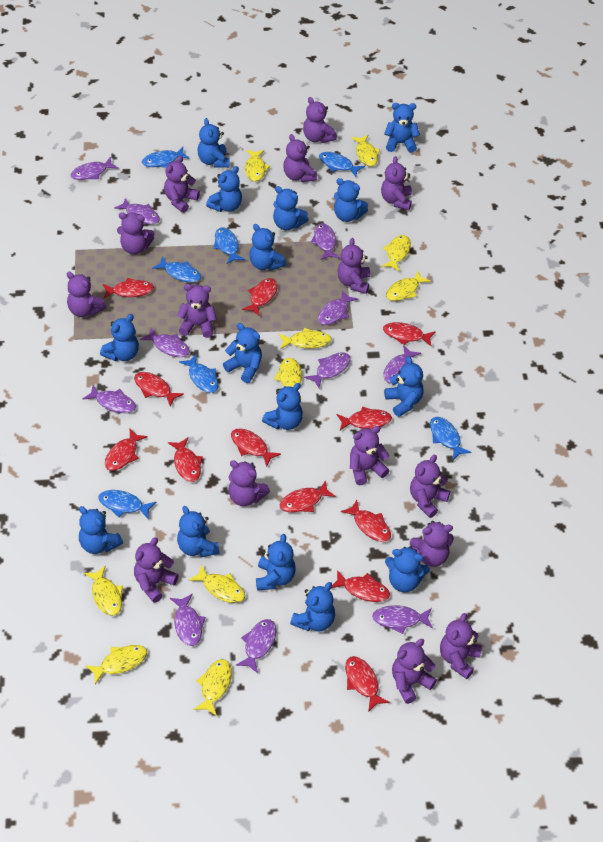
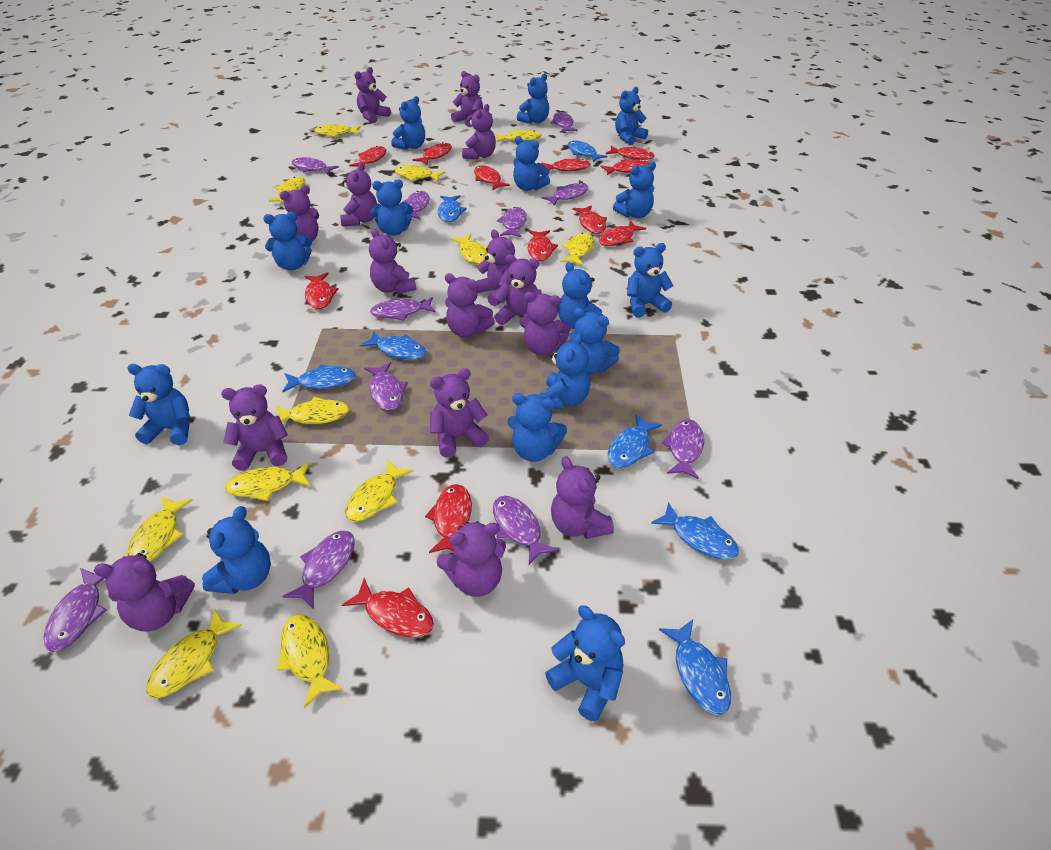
yellow fish: [84,566,123,616] [85,645,147,684] [188,565,245,603] [194,659,232,716] [245,150,270,182] [274,358,303,399] [279,328,332,349] [351,135,380,167] [381,235,411,272] [386,271,431,301] = 10 -> [127,496,193,562] [146,608,242,698] [225,462,311,501] [269,177,305,202] [276,397,350,424] [276,614,343,708] [314,124,361,137] [345,459,413,522] [395,165,445,181] [451,234,488,265] [495,130,541,142] [561,233,594,266] = 12

